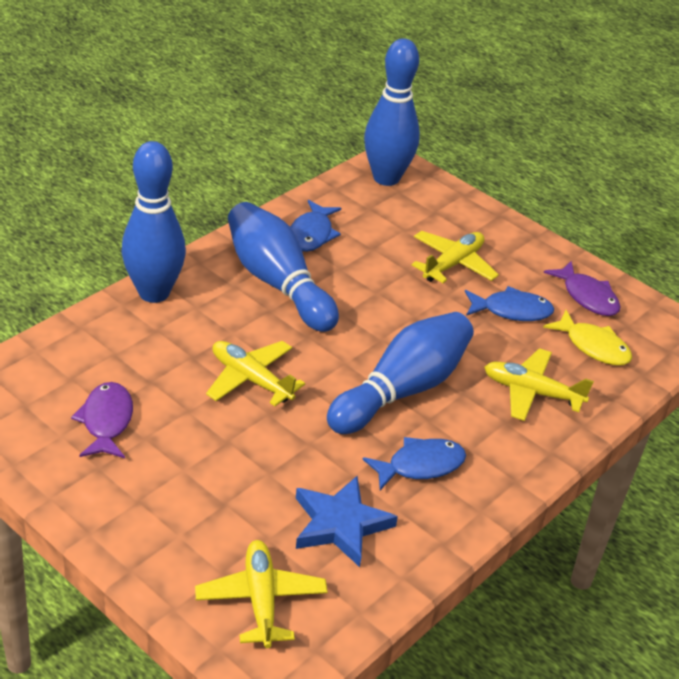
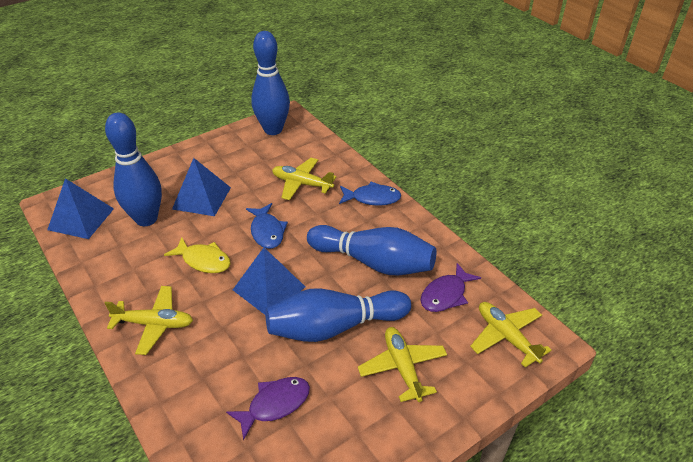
blue fish: [291,200,341,252] [363,437,466,490] [465,286,554,321] = 3 -> [246,203,288,249] [339,182,401,206] = 2
blue pyramid: none = 0 -> [47,178,114,239] [172,158,231,216] [233,248,305,315] = 3
blue star: [296,476,398,567] = 1 -> none = 0

